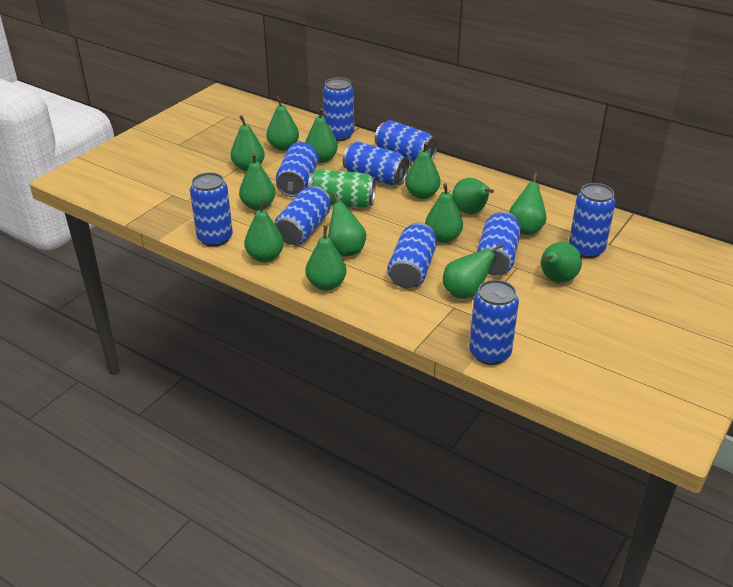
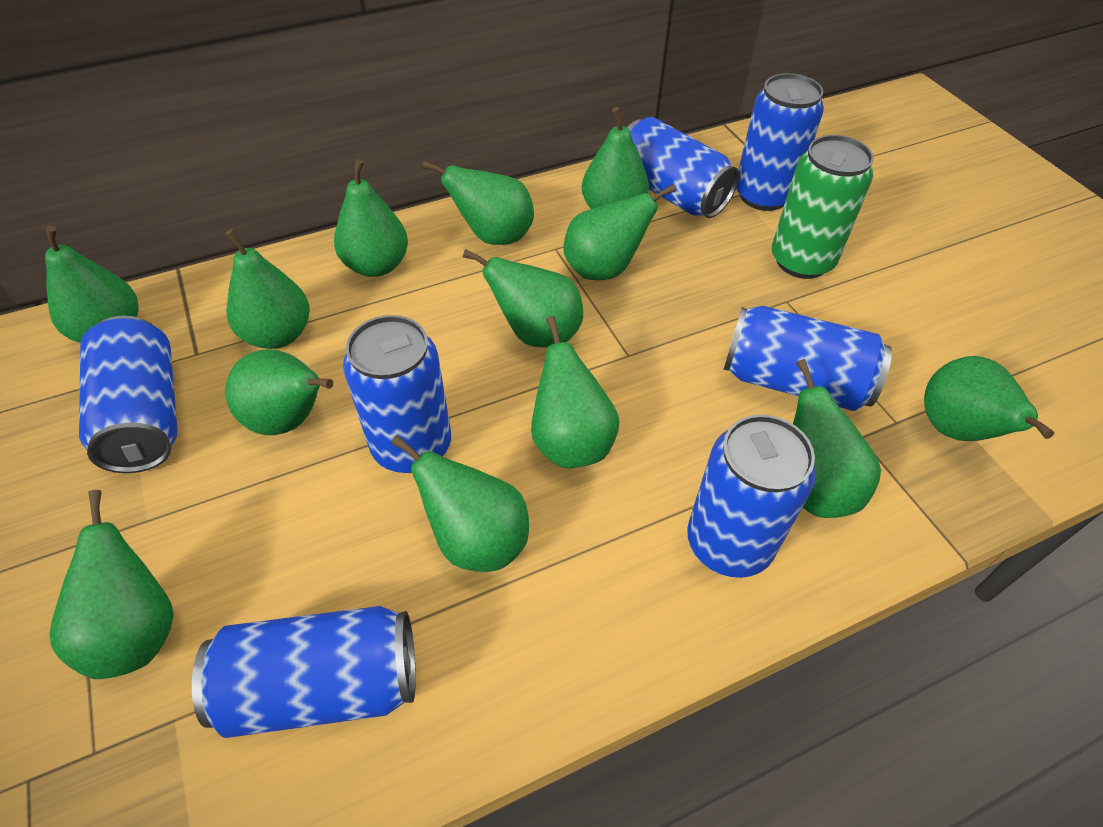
blue can: [190,172,233,247] [275,186,331,245] [276,142,319,197] [323,77,354,141] [343,141,409,185] [375,120,438,162] [387,222,437,288] [469,280,519,365] [477,211,521,275] [569,183,616,258] = 10 -> [79,316,178,473] [192,606,416,738] [343,315,451,473] [627,117,739,218] [687,415,816,578] [723,306,892,411] [736,73,824,211] = 7

